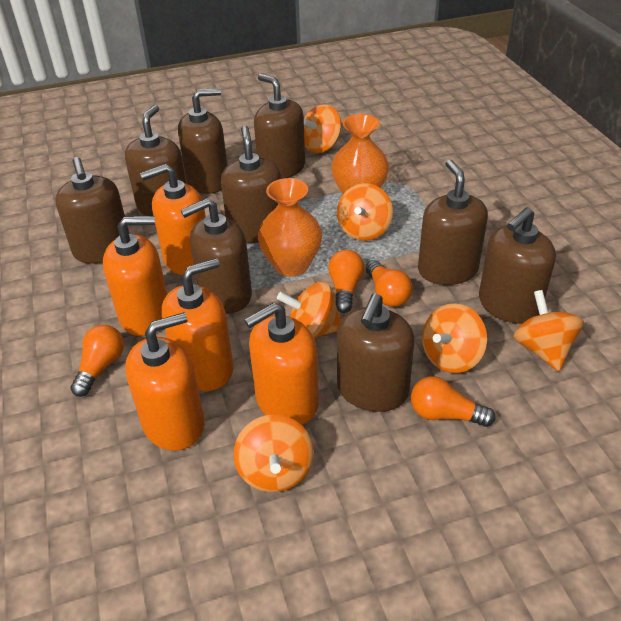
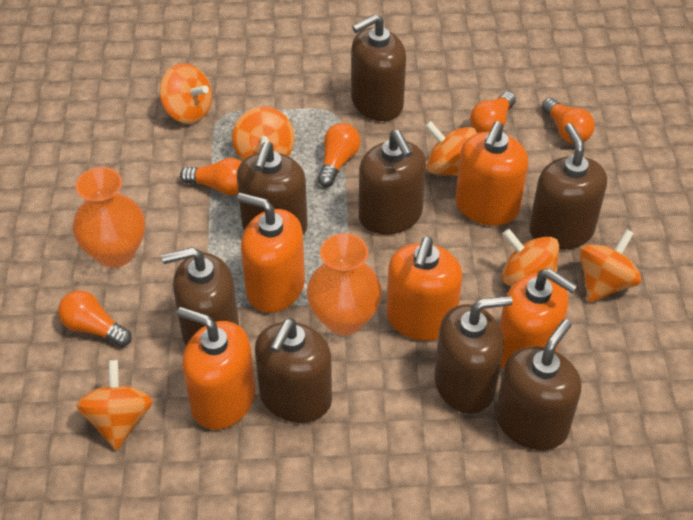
brown soap dispenser: [55,157,129,264] [125,105,186,216] [178,88,227,194] [181,198,252,314] [221,125,281,243] [254,74,305,179] [337,293,415,412] [418,160,488,285] [479,207,556,324] = 9 -> [162,247,239,345] [237,142,308,235] [255,318,332,423] [351,14,406,121] [359,130,426,235] [434,296,513,414] [496,319,581,450] [529,123,607,250] = 8
orange light bulb: [70,325,124,397] [328,250,364,313] [366,260,413,307] [411,376,495,427] = 4 -> [58,290,132,347] [180,158,242,195] [318,123,360,187] [470,92,516,133] [542,97,595,144] = 5

